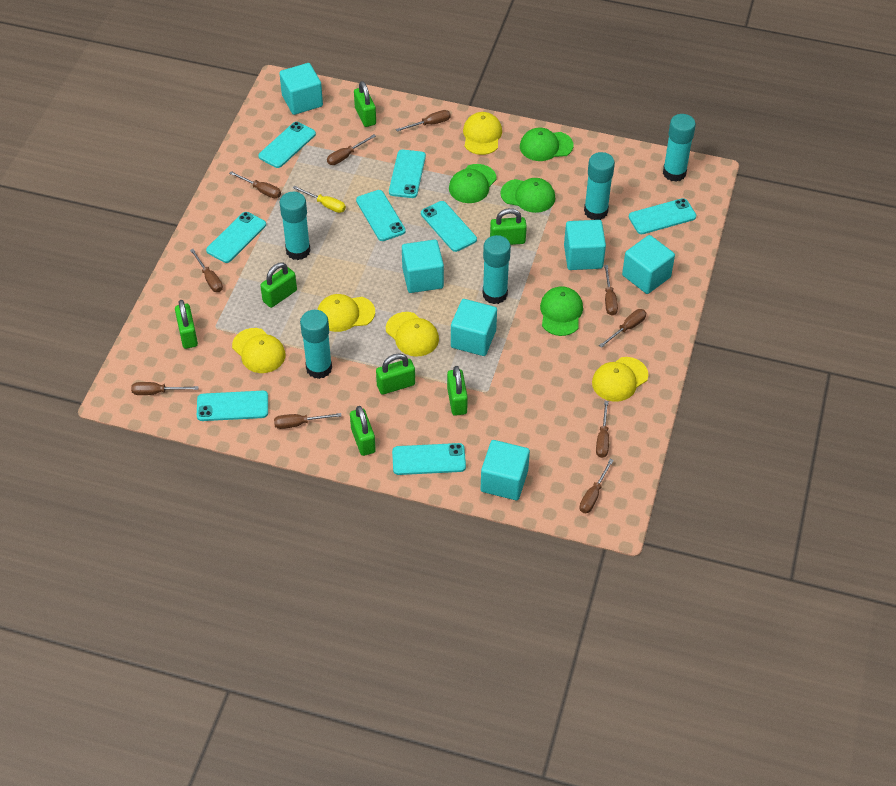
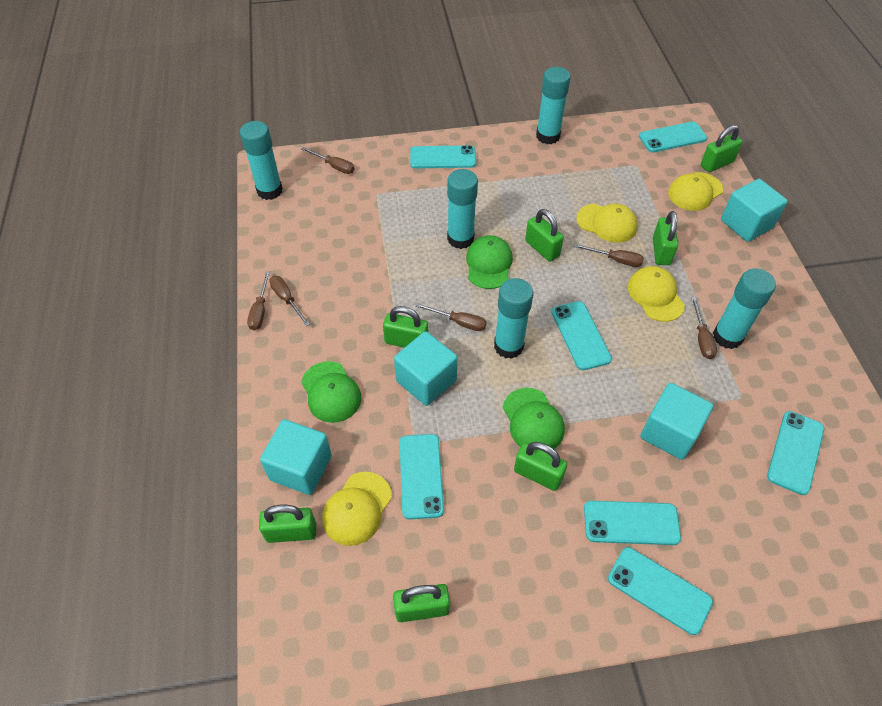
brown screwdriver: [131,382,199,395] [190,249,223,292] [229,171,281,198] [274,413,341,429] [327,134,376,165] [396,110,451,132] [579,459,614,513] [596,401,609,458] [599,309,646,348] [604,265,618,316] = 10 -> [247,271,270,330] [269,276,310,326] [301,147,355,174] [416,303,486,331] [574,244,644,267] [691,297,717,359] = 6
green cap: [449,164,497,203] [501,178,555,213] [520,128,574,161] [540,286,583,336] = 4 -> [301,361,361,423] [466,235,513,289] [503,388,565,449] = 3
turquoise cube: [279,63,323,115] [402,240,444,293] [451,299,497,356] [481,440,530,500] [564,220,606,270] [622,235,675,294] = 6 -> [260,419,332,495] [394,331,458,406] [640,383,714,460] [721,179,788,242] = 4
turquoise phone: [197,391,268,421] [206,212,266,263] [258,122,316,168] [356,190,406,241] [389,150,426,198] [392,443,466,475] [421,201,477,252] [629,198,696,234] = 8 -> [400,434,444,519] [410,145,476,168] [552,301,612,370] [584,501,681,545] [608,547,713,635] [639,122,707,153] [767,411,824,495] = 7
yellow cap: [232,328,285,373] [317,294,375,332] [386,312,439,356] [463,112,502,155] [592,357,648,402] = 5 -> [322,472,392,546] [576,204,638,243] [628,266,685,322] [668,172,723,211] = 4
yellow screwdriver: [293,186,346,213] = 1 -> none = 0

